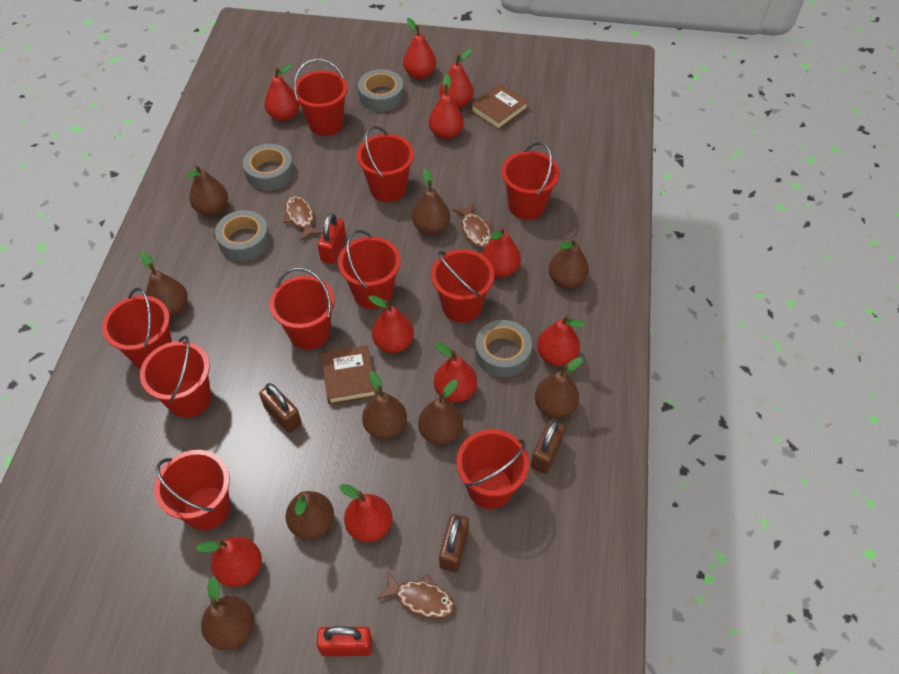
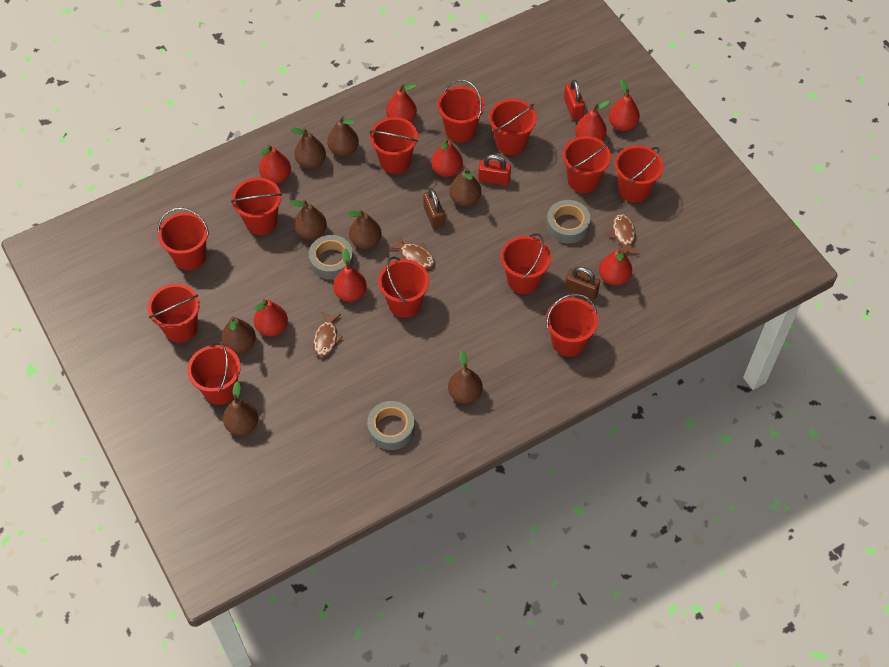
brown book: [321,345,377,405] [471,84,528,130] = 2 -> none = 0
brown padlock: [259,383,302,433] [439,514,469,572] [531,420,565,474] = 3 -> [423,189,445,229] [565,267,600,300] = 2
brown pear: [141,252,188,317] [187,165,228,216] [201,576,254,650] [286,491,334,539] [362,371,407,439] [412,168,450,235] [418,380,463,445] [535,357,583,418] [549,237,589,288] = 9 -> [221,317,256,353] [223,381,258,435] [290,128,326,169] [290,200,327,240] [327,116,359,156] [347,209,382,249] [448,350,483,404] [449,168,481,206] = 8
grey tape: [215,210,270,261] [243,144,294,190] [358,69,404,112] [475,320,532,377] = 4 -> [309,235,353,280] [367,401,415,450] [546,200,590,244] = 3
red bucket: [102,288,172,369] [140,336,211,418] [154,450,230,530] [270,268,335,350] [293,58,348,136] [338,230,401,309] [357,126,414,202] [431,249,494,322] [456,429,529,509] [502,142,560,220] = 10 -> [148,284,200,343] [157,207,209,270] [187,341,241,405] [231,177,282,235] [370,117,418,174] [378,257,429,318] [437,79,485,143] [489,99,537,155] [501,233,551,294] [546,294,598,357] [563,136,611,193] [615,145,664,202] = 12
red pear: [196,537,262,587] [264,64,300,121] [339,484,392,542] [368,295,414,353] [403,18,436,79] [429,74,464,139] [434,342,477,403] [439,49,474,108] [482,226,521,277] [537,315,585,366] = 10 -> [254,299,288,336] [259,144,291,183] [333,249,367,302] [386,84,417,122] [431,138,463,177] [575,100,610,141] [599,248,632,285] [609,79,640,131] = 8

